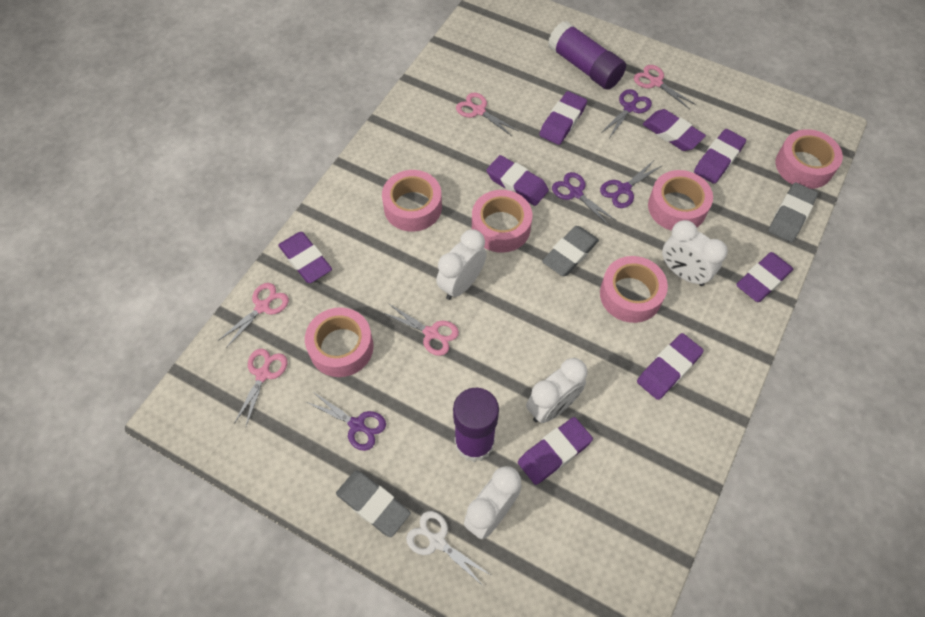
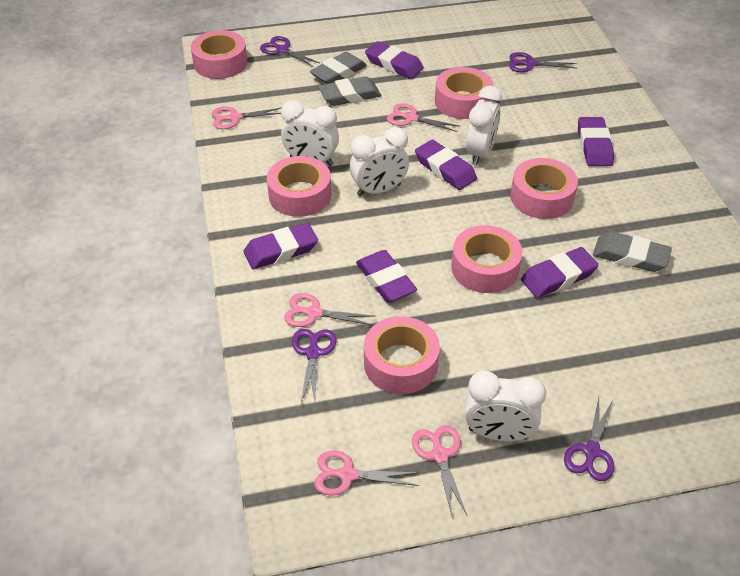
purple eraser: [278,232,332,283] [486,155,549,206] [518,417,593,485] [539,91,587,145] [637,333,704,400] [643,109,706,151] [694,129,746,184] [736,252,793,302] = 8 -> [244,223,318,269] [356,250,417,302] [365,41,424,79] [415,140,477,190] [521,247,599,298] [578,117,614,166] = 6
purple glue stick: [453,387,499,462] [548,21,626,90] = 2 -> none = 0
white scissors: [406,511,491,587] = 1 -> none = 0

